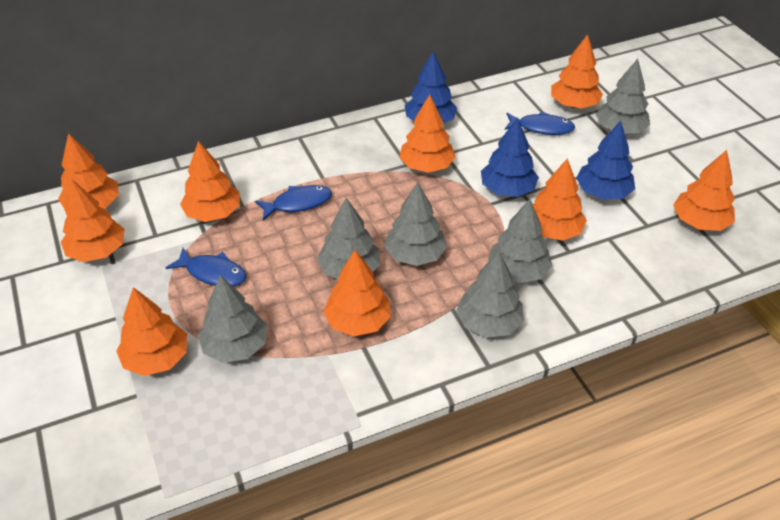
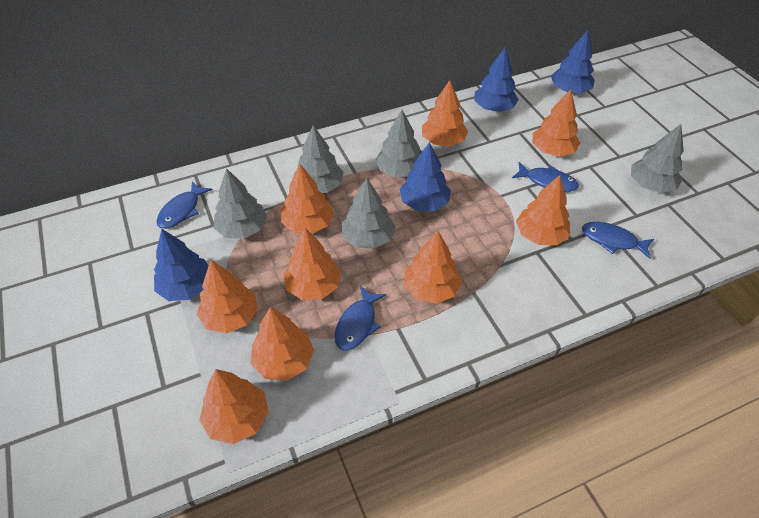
blue fish: [166,248,247,287] [255,185,332,221] [505,111,575,135] = 3 -> [156,181,212,229] [335,286,386,351] [512,162,579,192] [582,222,654,259] = 4
blue tree: [405,51,457,123] [481,117,539,197] [576,121,635,200] = 3 -> [154,229,208,301] [399,142,451,211] [474,48,519,112] [551,30,595,93] = 4
grey tree: [198,275,267,363] [317,198,380,279] [384,182,447,266] [456,251,524,338] [488,199,552,283] [596,59,650,133] = 6 -> [214,168,267,239] [294,125,344,193] [342,178,395,249] [375,110,421,177] [631,124,684,193] = 5

